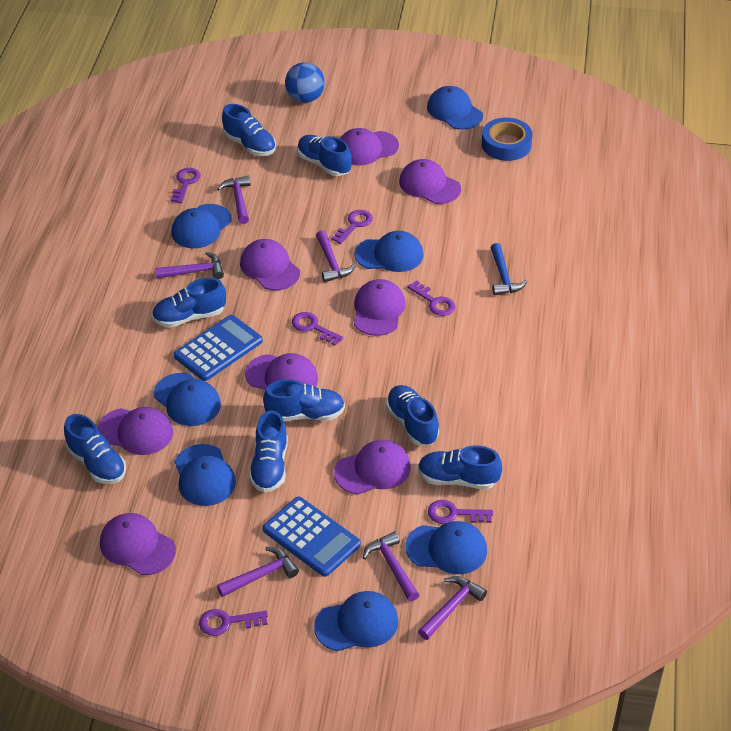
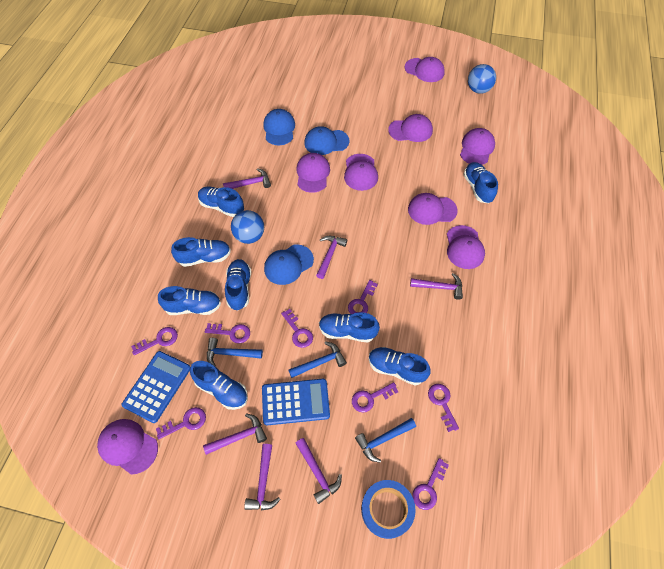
blue ball: [285,62,325,103] = 1 -> [231,210,264,244] [468,64,496,94] = 2
blue cap: [154,373,221,426] [171,204,232,248] [175,444,236,506] [314,591,398,651] [355,231,424,272] [405,521,487,574] [427,86,483,130] = 7 -> [263,109,295,145] [264,244,314,285] [304,126,349,155] = 3
blue hammer: [490,243,528,296] = 1 -> [207,338,263,367] [288,341,347,378] [355,418,416,463] = 3
purple key: [171,168,201,203] [199,609,268,636] [292,312,343,345] [331,210,373,244] [407,280,456,316] [428,500,493,524] = 6 -> [131,327,178,355] [156,407,206,439] [205,323,250,343] [281,309,313,348] [348,280,378,314] [352,382,399,412] [412,458,449,510] [428,384,459,432] = 8

